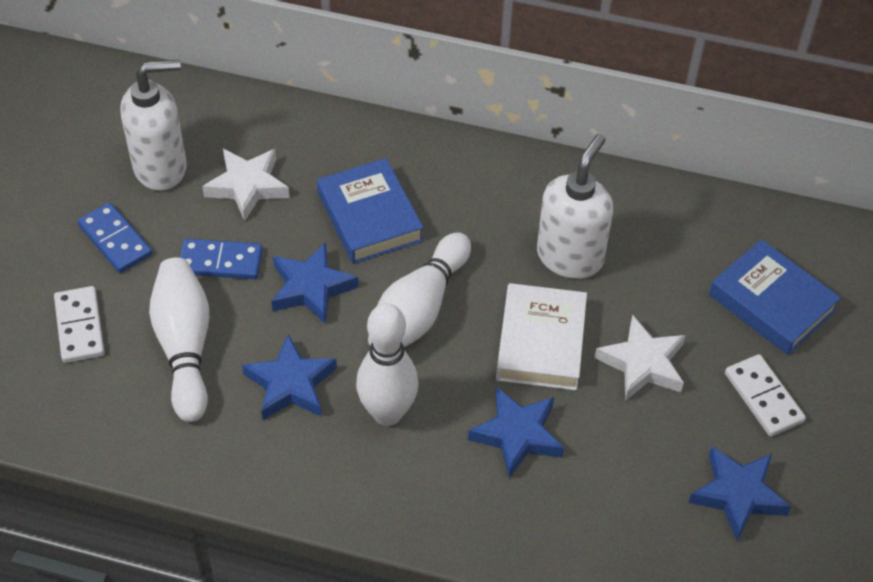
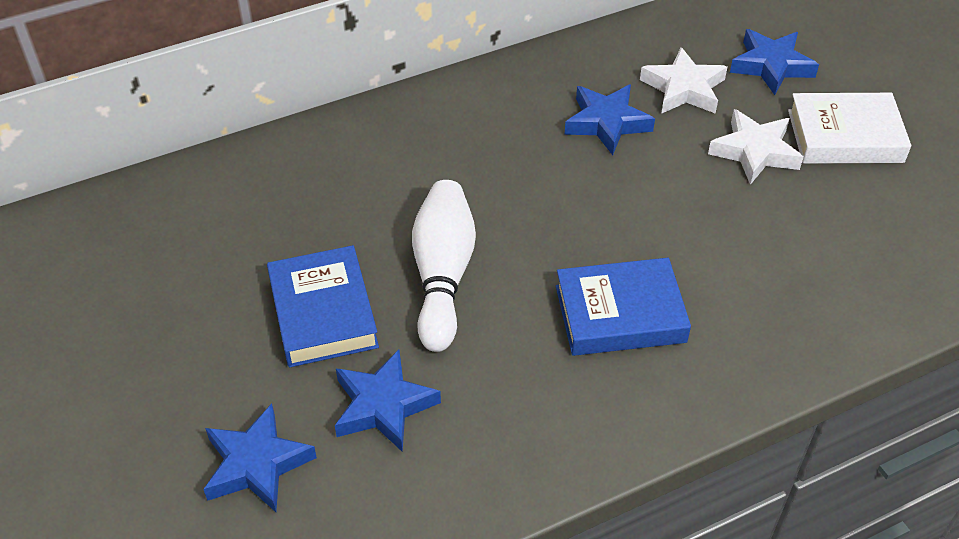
blue domino: [77,202,152,273] [180,239,263,279] = 2 -> none = 0
white bowling pin: [149,258,209,422] [356,303,419,426] [368,232,471,347] = 3 -> [412,180,476,352] = 1
white domino: [54,286,105,363] [725,354,806,437] = 2 -> none = 0
white soap dispenser: [120,60,187,191] [537,134,613,279] = 2 -> none = 0

